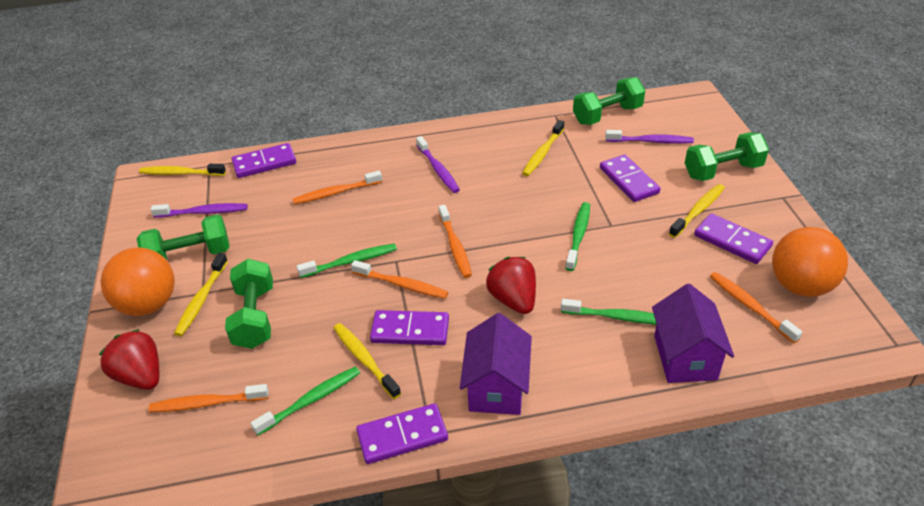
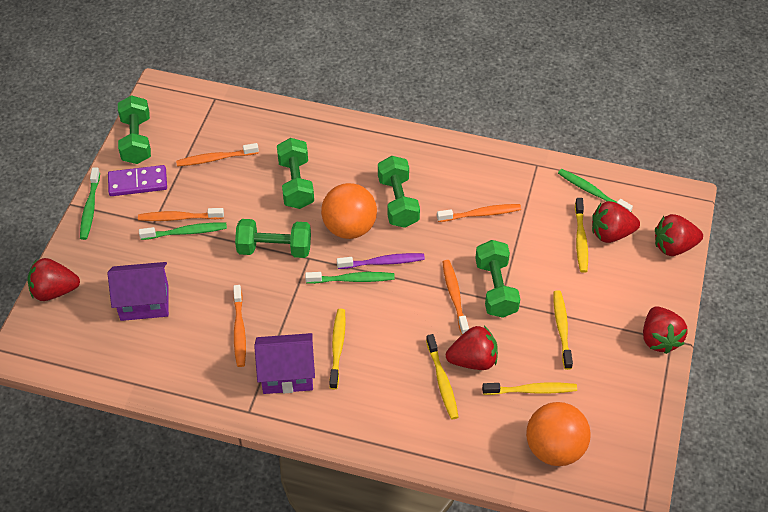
green dumbbell: [137,214,230,260] [225,259,273,349] [573,77,645,125] [685,132,769,181] = 4 -> [118,95,151,164] [235,219,311,258] [277,138,314,209] [378,156,420,228] [475,240,520,318] = 5
purple domino: [232,143,296,178] [356,403,448,464] [370,310,449,345] [600,154,660,202] [694,213,773,264] = 5 -> [108,165,167,196] = 1
purple toothbrush: [151,203,247,218] [416,136,460,193] [605,130,694,144] = 3 -> [337,253,425,269] = 1
red strawberry: [99,329,160,390] [486,257,536,314] = 2 -> [27,258,80,301] [446,326,498,370] [592,201,640,243] [643,306,687,354] [655,214,703,256] = 5

